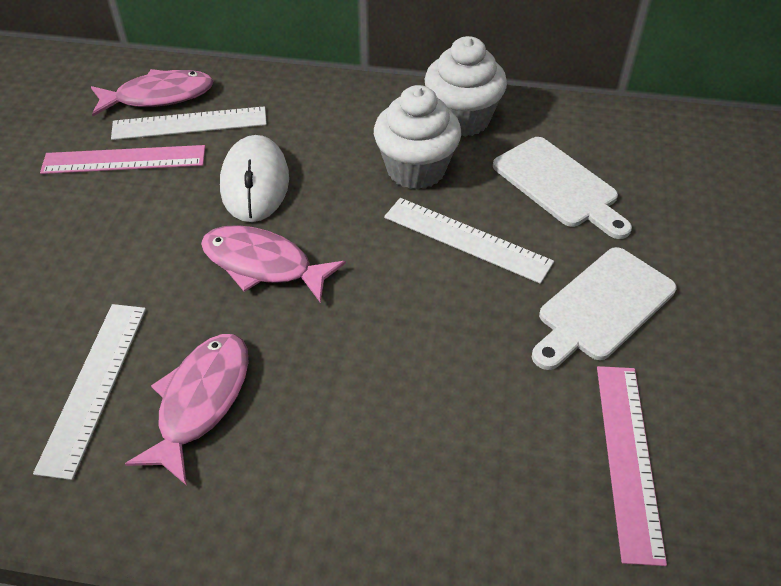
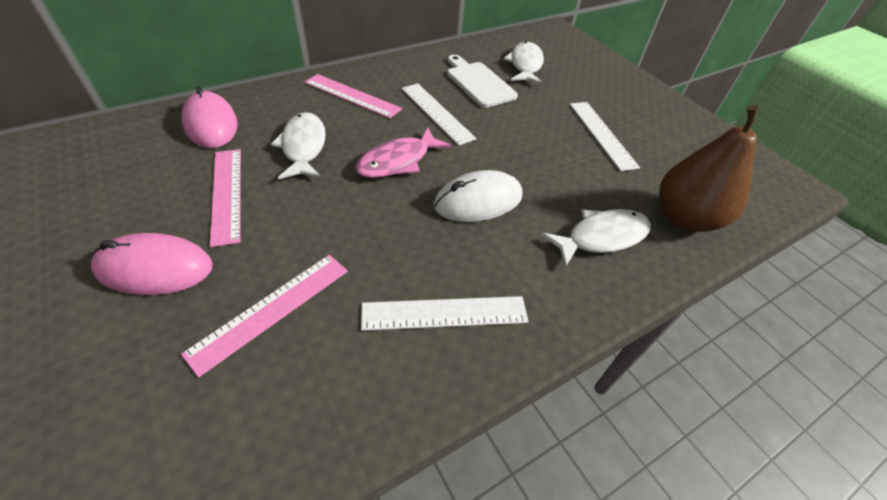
brown pear: none = 0 -> [659,105,759,232] = 1
pink fish: [91,69,214,116] [125,334,249,486] [201,225,346,303] = 3 -> [355,128,451,178] = 1
pink mouse: none = 0 -> [91,233,213,295] [182,87,238,148] = 2
pink ruler: [40,145,205,174] [597,366,667,566] = 2 -> [181,255,348,377] [210,149,241,248] [304,74,402,118] = 3
white cupcake: [374,85,462,190] [425,36,507,137] = 2 -> none = 0
white cutting board: [493,137,632,239] [532,247,677,370] = 2 -> [447,55,518,108] = 1
white fish: none = 0 -> [271,112,326,179] [503,41,544,85] [541,209,651,267] = 3

